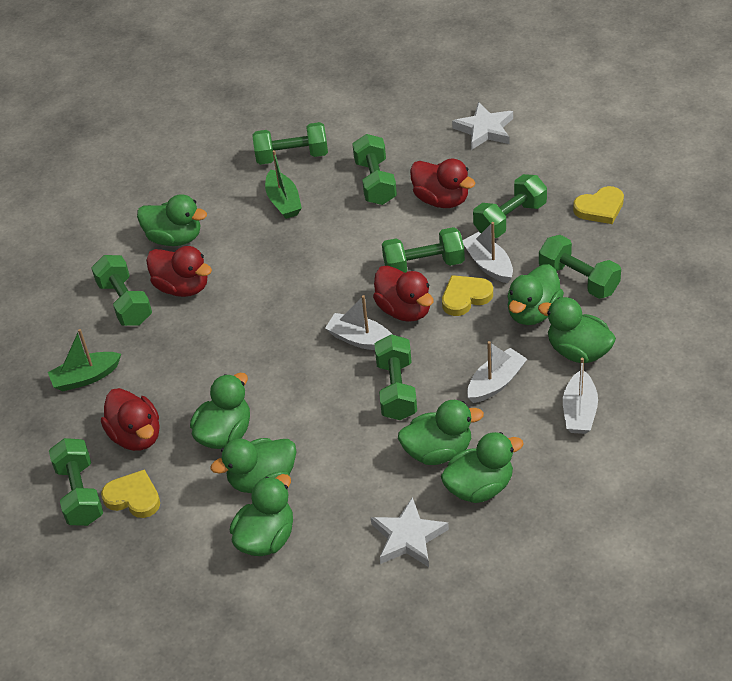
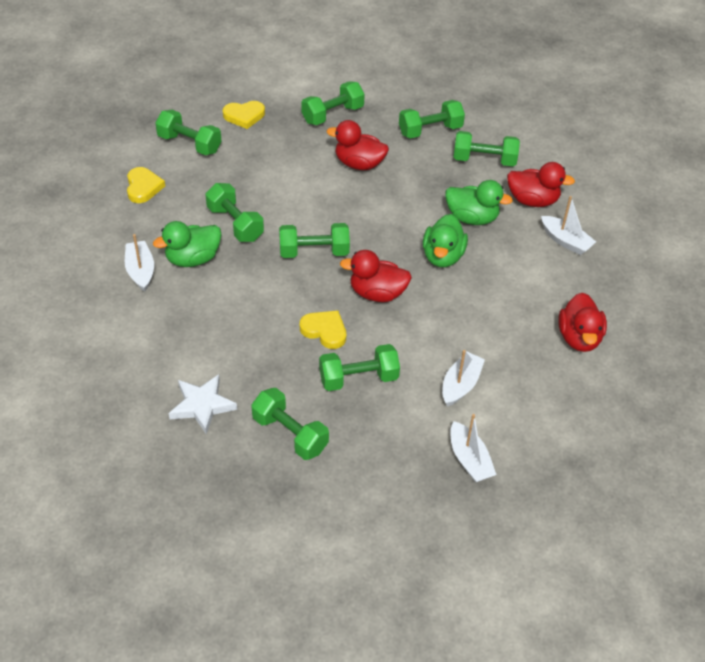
green boat: [48,329,121,391] [265,150,302,219] = 2 -> none = 0
green duck: [137,194,207,246] [190,373,250,449] [211,438,296,493] [230,474,293,556] [398,400,484,465] [441,432,523,503] [507,264,564,325] [538,297,616,363] = 8 -> [153,221,222,267] [423,214,468,267] [445,180,513,225] = 3
white star: [371,497,449,567] [452,102,513,150] = 2 -> [169,374,237,434] = 1

